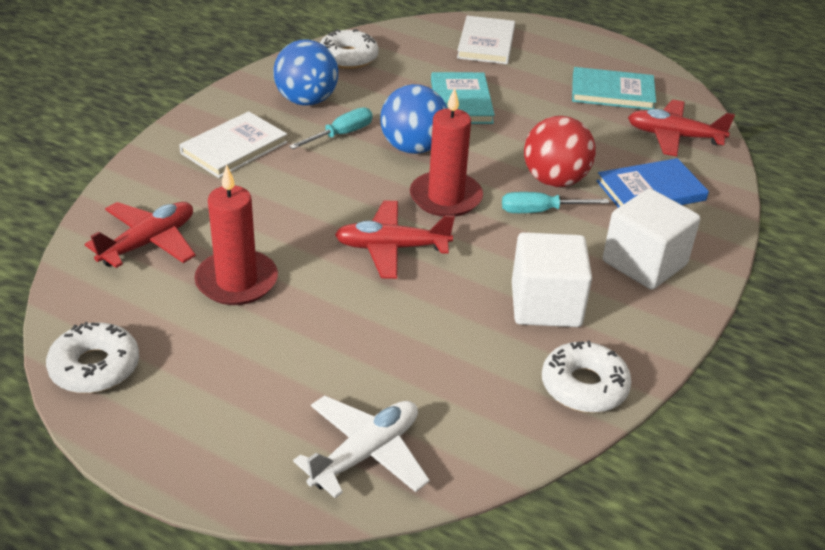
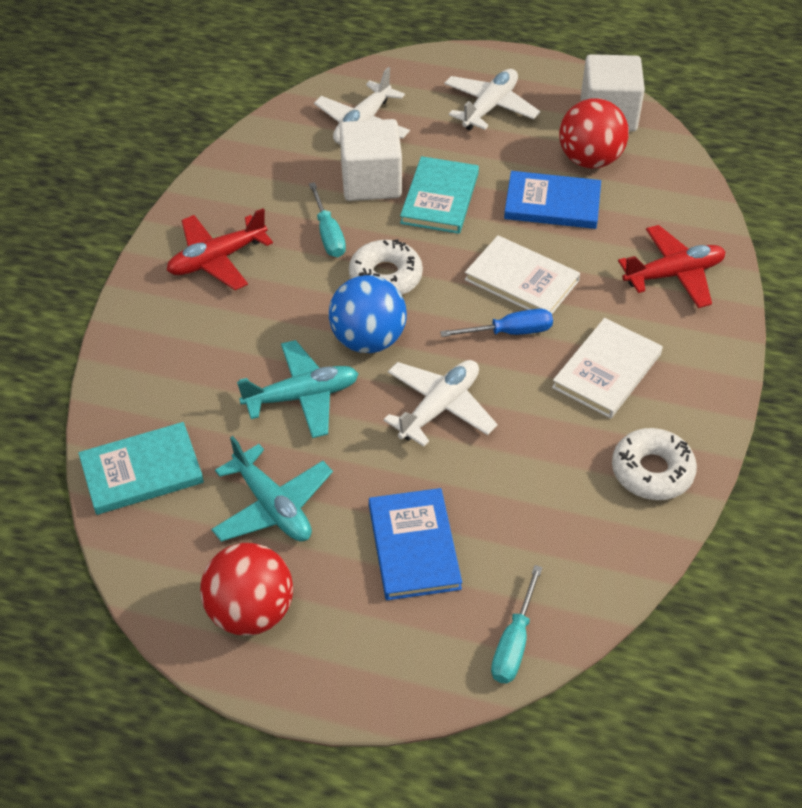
blue ball: [273,39,338,106] [380,84,447,154] = 2 -> [329,275,407,353] = 1
blue book: [597,158,709,208] = 1 -> [369,488,462,600] [504,171,601,229] = 2
blue screwdriver: none = 0 -> [440,309,553,337] = 1
red ball: [524,116,596,187] = 1 -> [200,543,293,636] [559,99,629,168] = 2
red candle: [194,164,278,305] [410,87,483,217] = 2 -> none = 0
red plane: [85,202,196,268] [335,200,455,279] [628,100,735,156] = 3 -> [167,208,273,290] [618,225,725,308] = 2
turquoise plane: none = 0 -> [211,436,333,542] [237,340,359,438] = 2
white donut: [46,322,139,393] [320,29,379,69] [542,341,632,413] = 3 -> [349,239,423,295] [612,428,697,500] = 2
white plane: [293,395,430,498] = 1 -> [314,67,410,144] [383,360,498,447] [444,69,540,131] = 3

